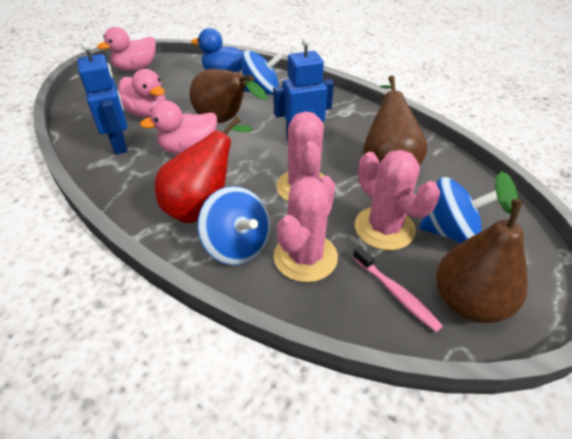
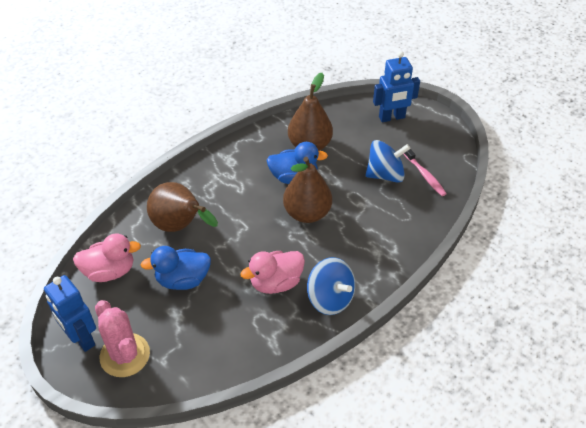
blue duck: [191,28,244,72] = 1 -> [141,246,211,290] [266,142,328,184] = 2
blue spinning top: [197,186,270,265] [242,50,283,95] [419,177,498,243] = 3 -> [307,257,355,315] [366,140,411,183] = 2
pink cactus: [274,176,338,282] [276,111,325,201] [355,150,440,250] = 3 -> [95,300,150,377] = 1
pink duck: [97,27,156,71] [119,69,166,118] [140,101,217,154] = 3 -> [73,234,141,282] [240,251,305,294] = 2
red pear: [155,117,253,223] = 1 -> none = 0

